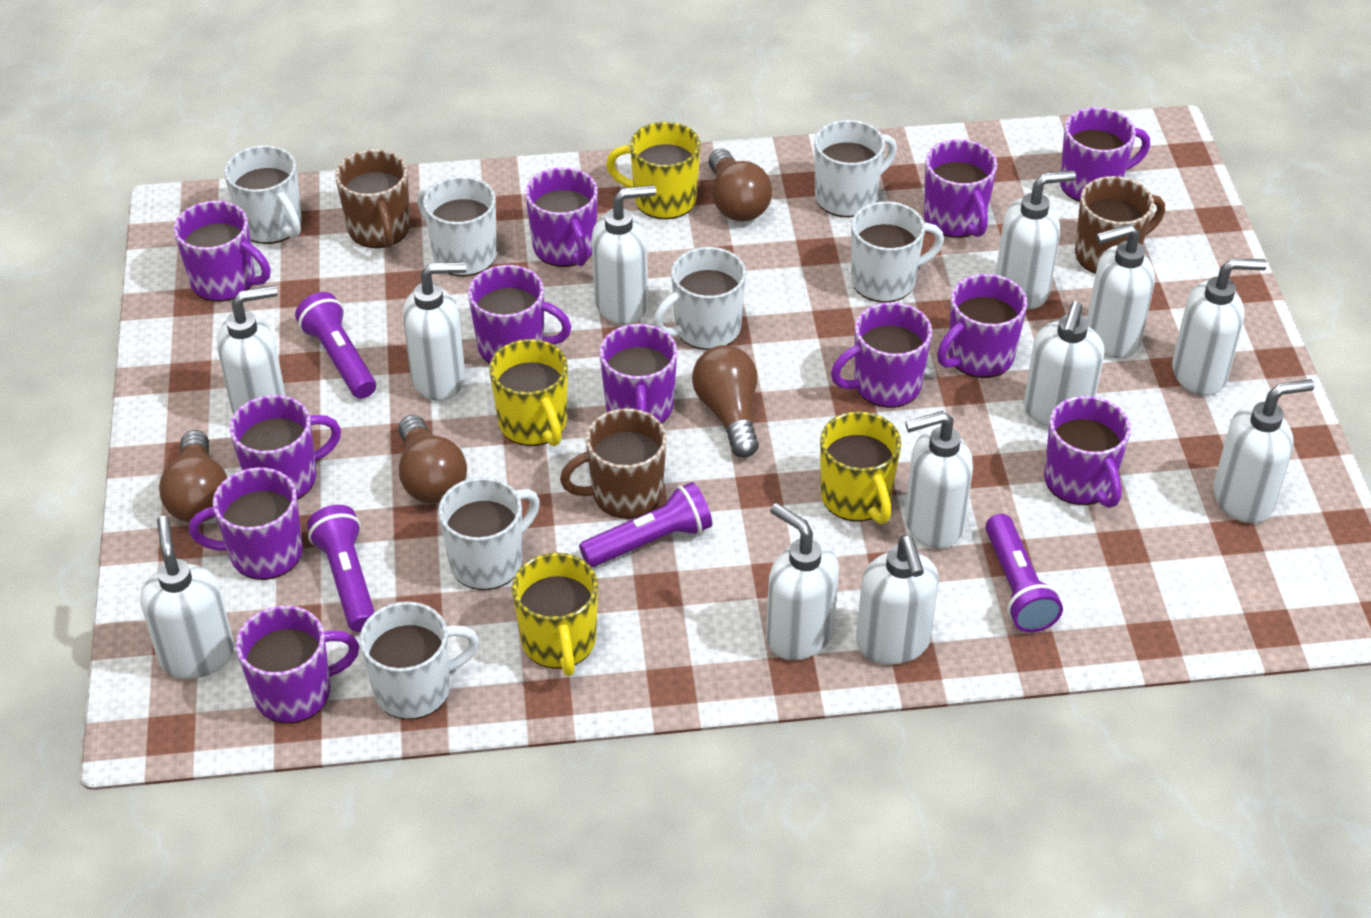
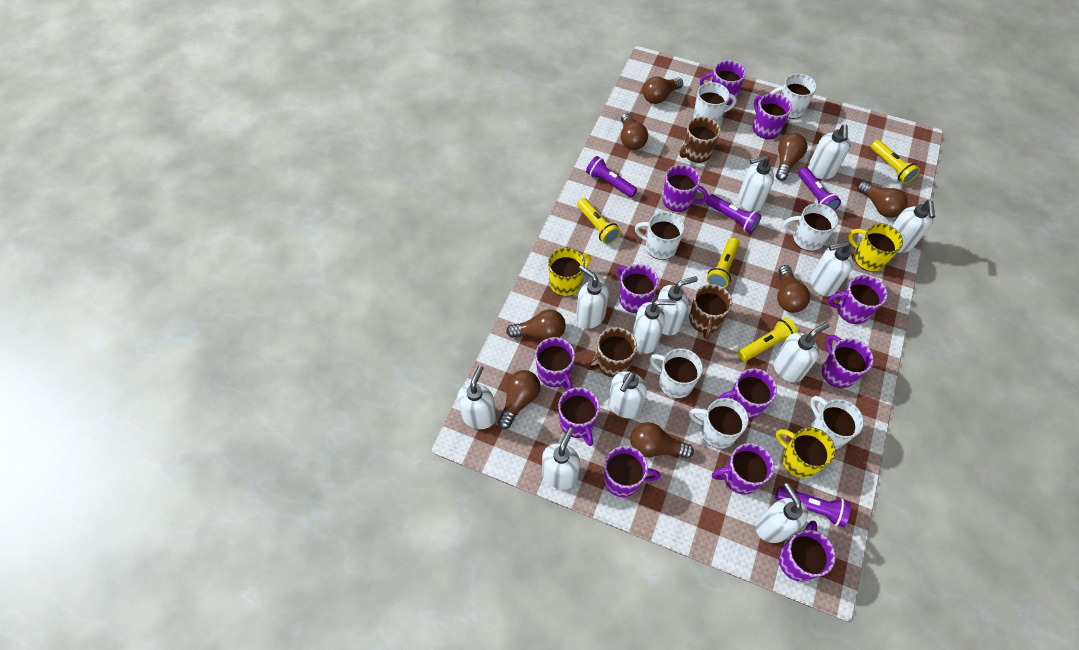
brown light bulb: [159,430,227,522] [398,415,467,504] [692,345,759,458] [708,149,772,222] = 4 -> [498,370,541,429] [506,309,566,340] [621,113,648,150] [631,422,694,458] [643,77,683,104] [776,133,807,181] [777,265,810,313] [857,181,908,218] = 8
yellow flashlight: none = 0 -> [577,198,621,244] [707,238,740,288] [738,318,798,361] [871,140,920,184] = 4
yellow mug: [489,339,568,446] [512,553,598,676] [606,122,701,219] [820,411,901,524] = 4 -> [548,248,591,296] [776,427,835,478] [848,224,903,272] = 3

